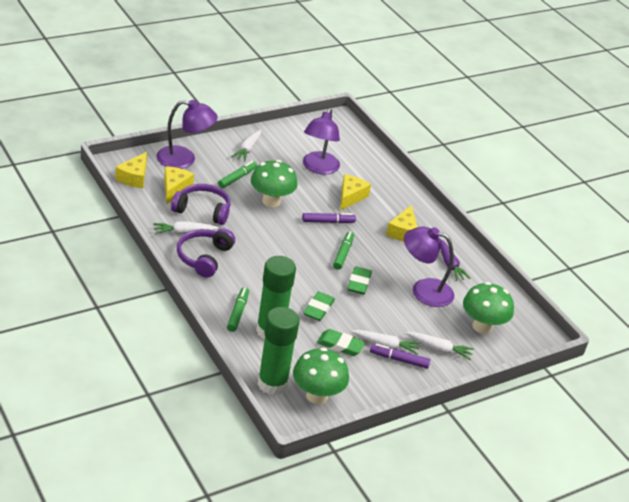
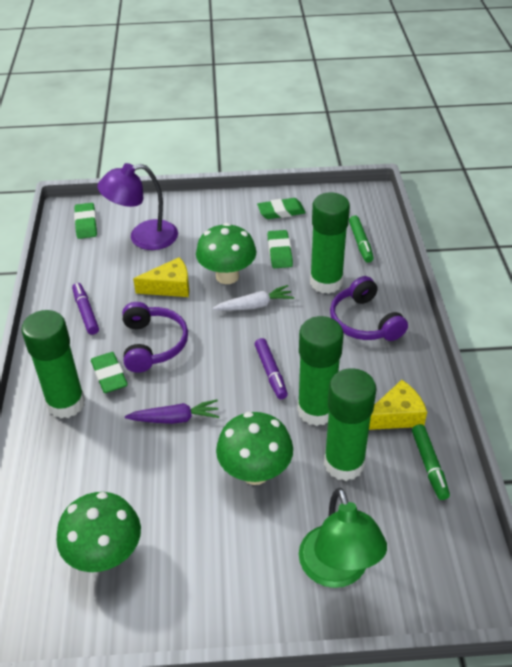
green eraser: [303,291,335,321] [317,329,365,356] [347,266,372,294] = 3 -> [74,203,97,239] [91,352,128,393] [257,198,306,219] [267,230,293,268] = 4
green glue stick: [256,256,296,339] [258,307,300,395] = 2 -> [21,310,85,418] [297,316,344,426] [310,193,350,294] [324,368,376,481] = 4
green lamp: none = 0 -> [299,488,387,588] = 1
green marker: [218,161,257,188] [227,287,249,332] [333,231,354,270] = 3 -> [349,215,374,263] [412,424,450,500] = 2
purple lamp: [156,100,218,169] [303,108,340,174] [404,227,454,307] = 3 -> [97,163,178,250] = 1
white carrot: [153,221,219,234] [231,130,261,161] [351,330,421,355] [406,332,474,360] = 4 -> [213,285,294,311] = 1
yellow cheese: [115,152,147,188] [164,166,194,204] [340,174,371,210] [386,205,418,242] = 4 -> [133,257,189,297] [369,380,427,430] = 2

